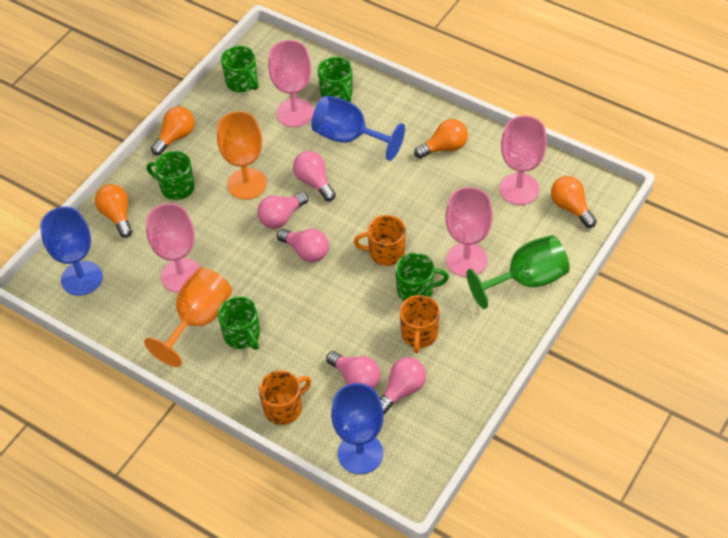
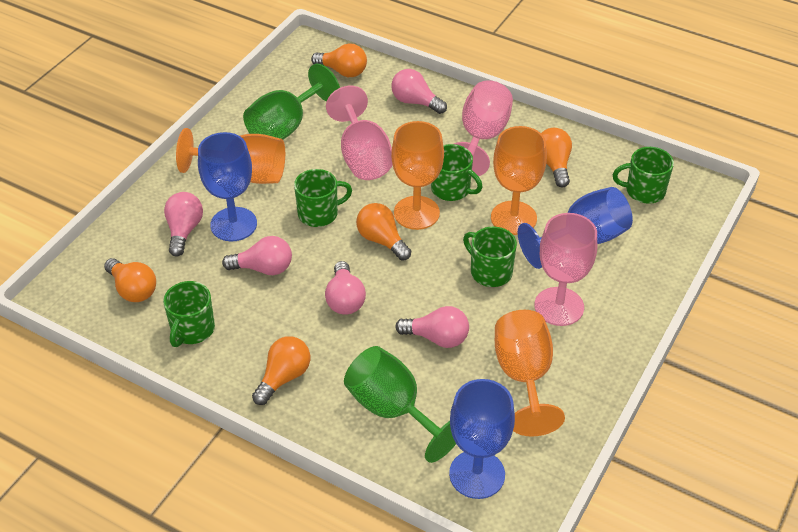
green goblet: [466,235,570,309] = 1 -> [243,64,340,139] [344,346,456,463] = 2
orange goblet: [144,268,232,367] [217,111,267,200] = 2 -> [176,128,285,184] [391,121,444,230] [491,126,547,235] [495,310,565,437] = 4
orange light bulb: [95,184,132,238] [151,107,195,155] [414,119,468,159] [551,176,597,228] = 4 -> [104,258,156,302] [252,336,310,405] [311,43,367,77] [356,203,411,261] [541,128,572,188] = 5
orange mug: [259,370,311,425] [354,215,406,266] [400,295,440,353] = 3 -> none = 0
pink goblet: [146,203,201,293] [268,40,314,127] [446,187,493,277] [499,116,547,205] = 4 -> [326,86,392,180] [454,80,513,177] [534,213,597,326] = 3

